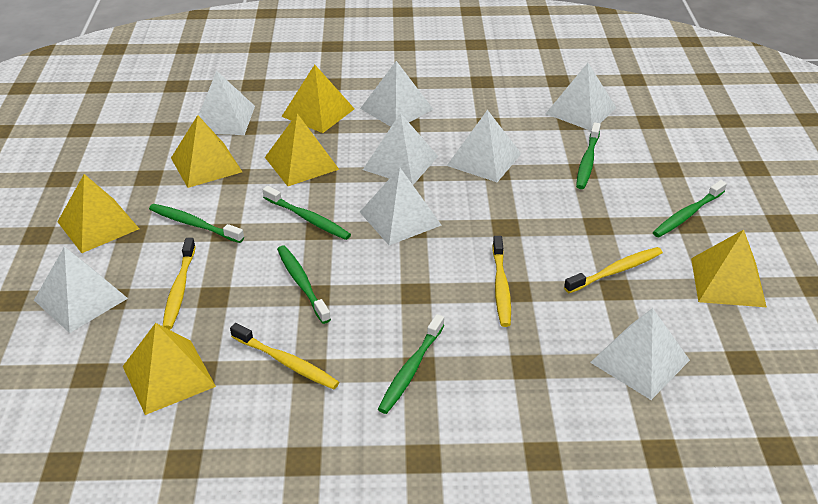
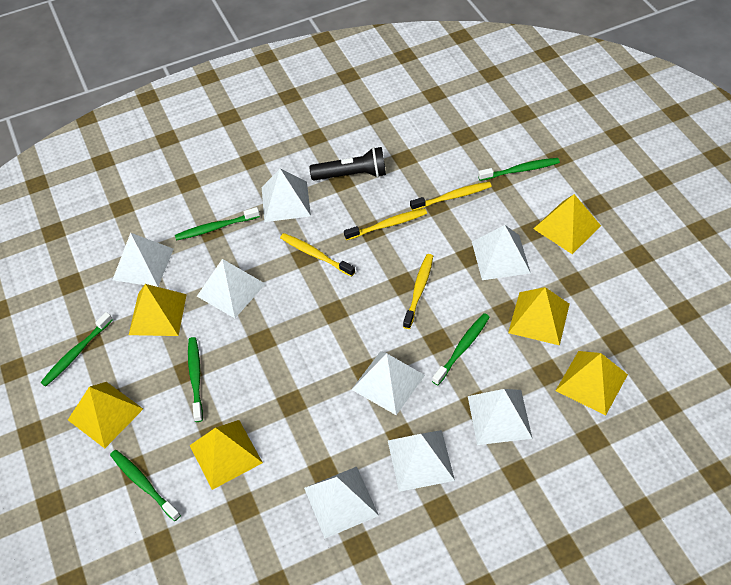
black flashlight: none = 0 -> [309,147,386,180] = 1

